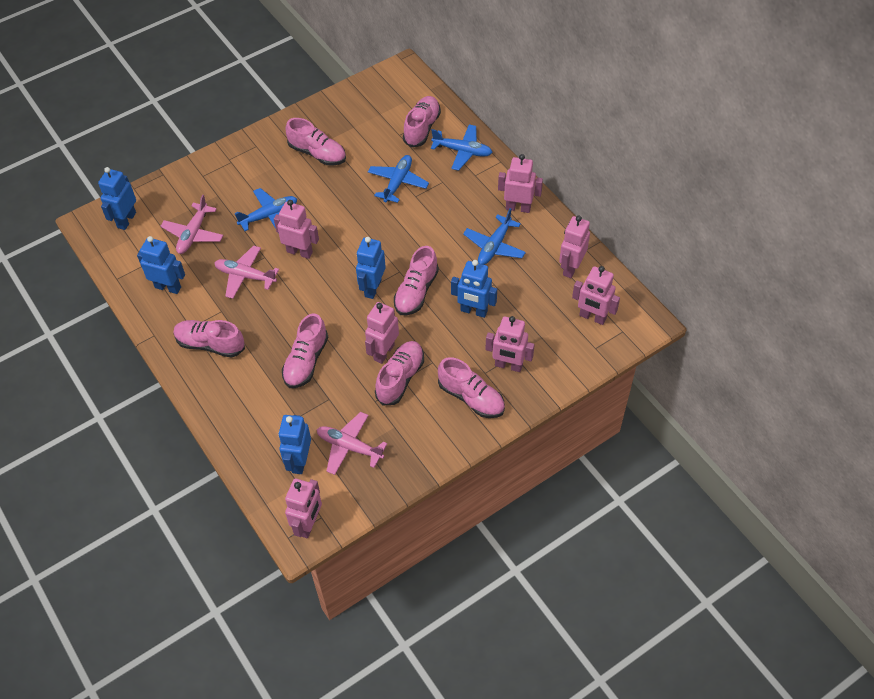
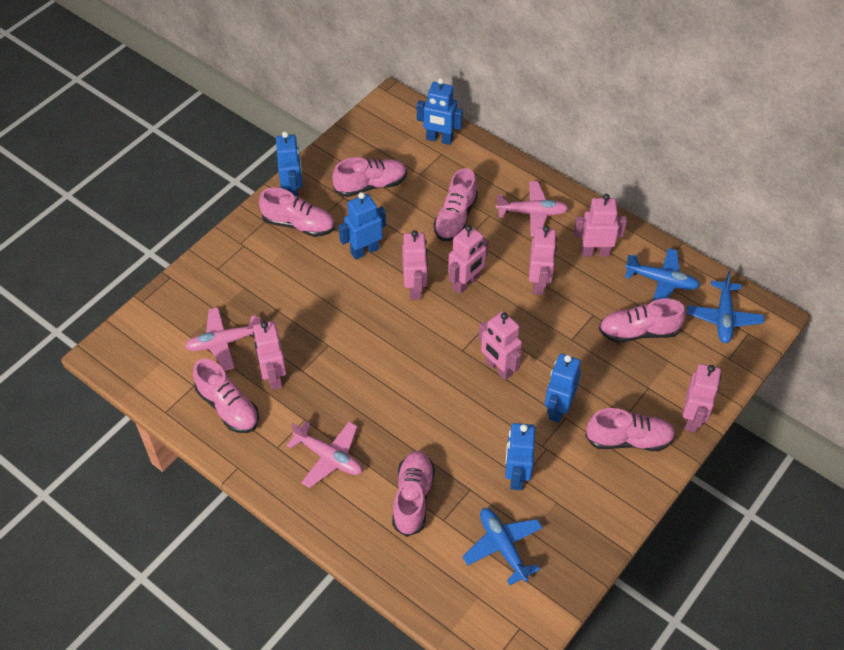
blue plane: [235,188,297,234] [368,155,429,203] [431,124,493,171] [463,208,526,265] = 4 -> [462,508,543,585] [625,248,700,301] [687,271,764,343] = 3

